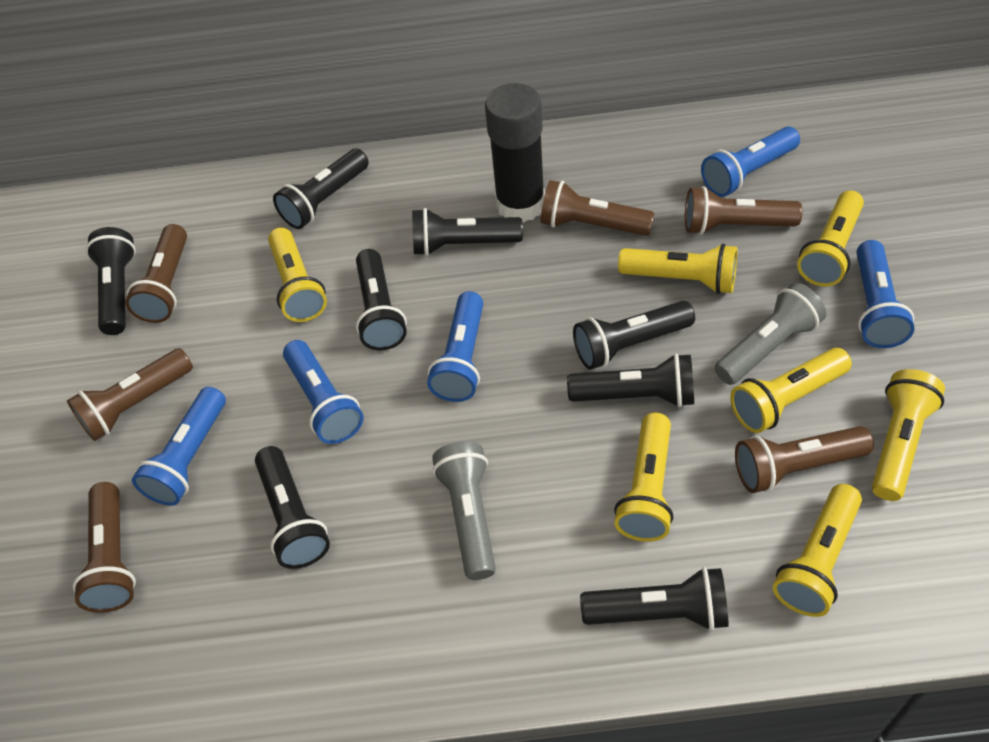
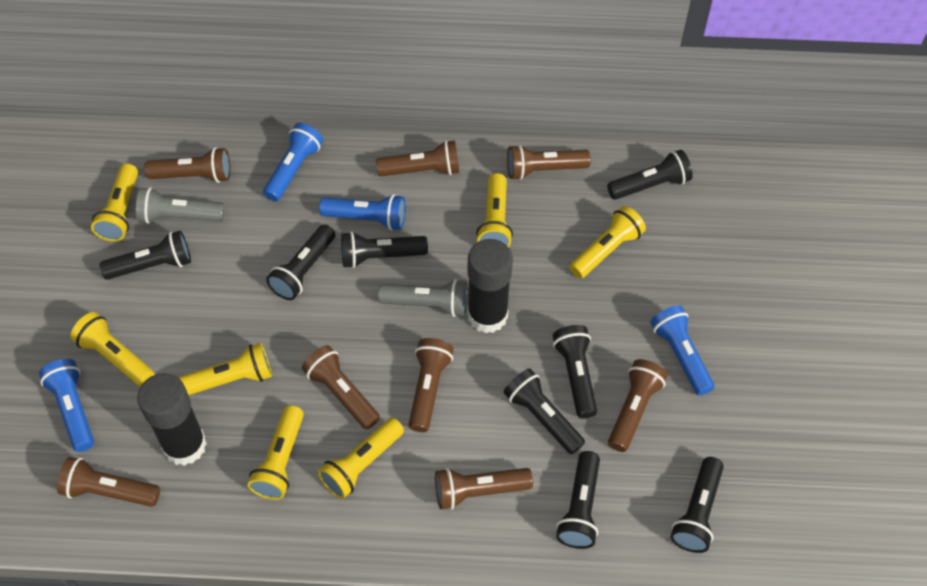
black glue stick: [485,83,545,223] = 1 -> [137,373,207,466] [467,239,513,333] = 2
blue flashlight: [132,387,226,506] [283,340,364,444] [427,291,483,402] [701,127,800,197] [856,240,915,348] = 5 -> [39,359,94,452] [263,123,323,201] [319,194,406,230] [650,305,714,396] = 4
brown flashlight: [67,348,193,441] [73,482,136,613] [125,224,187,323] [541,180,655,236] [685,186,802,235] [735,426,874,493] = 6 -> [57,457,160,507] [144,147,231,183] [302,345,380,429] [376,140,459,176] [408,338,454,432] [435,468,533,510] [507,145,591,180] [608,359,668,452] = 8

